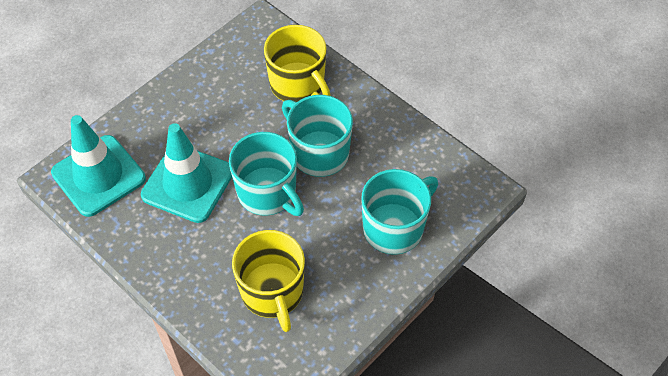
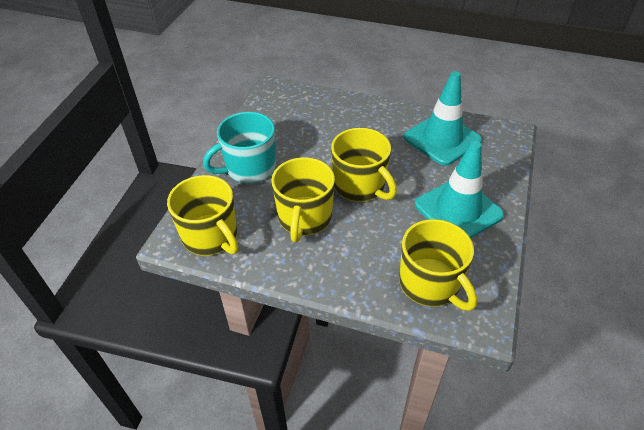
turquoise mug: [229,132,304,216] [282,95,353,177] [361,169,438,255] = 3 -> [203,112,276,183] = 1
yellow mug: [232,230,305,332] [264,25,331,102] = 2 -> [167,175,239,256] [271,157,335,242] [331,128,397,202] [399,219,477,311] = 4

